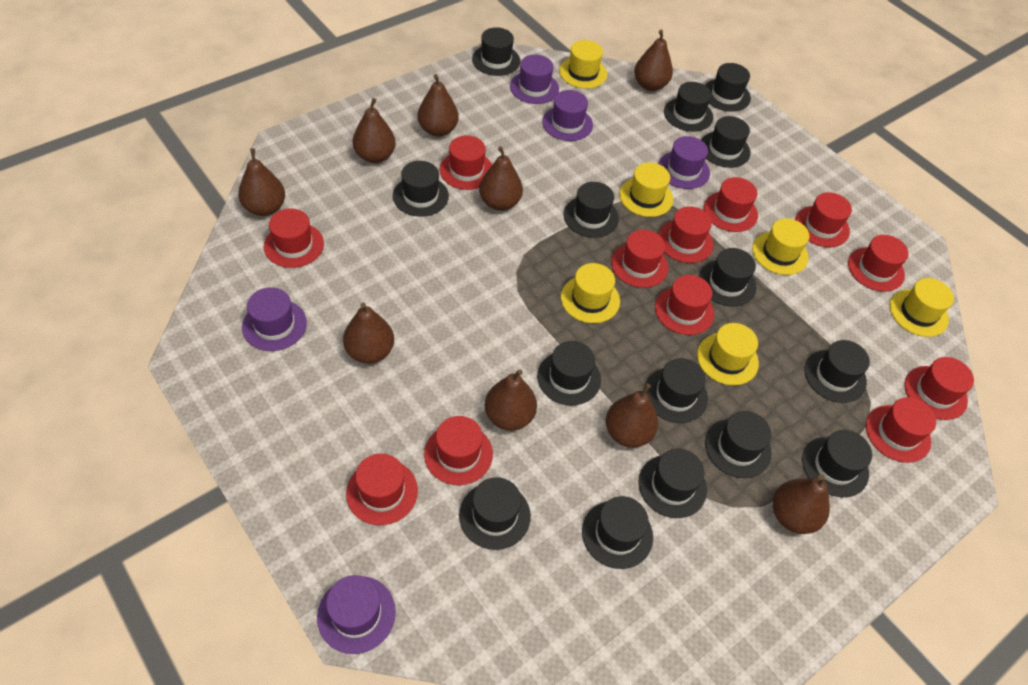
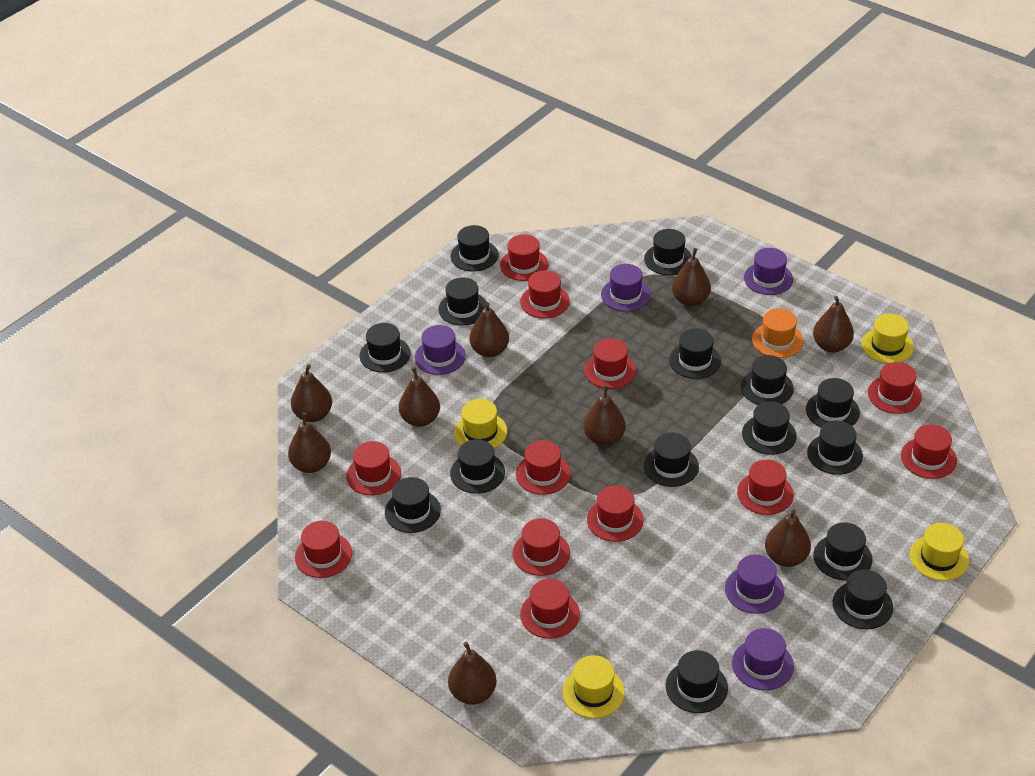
orange hat: none = 0 -> [752,308,803,358] = 1
yellow hat: [559,40,607,89] [561,263,620,323] [619,162,673,217] [697,323,759,385] [752,218,809,275] [890,278,954,337] = 6 -> [454,399,507,448] [562,655,625,718] [862,314,914,364] [909,523,969,581] = 4

